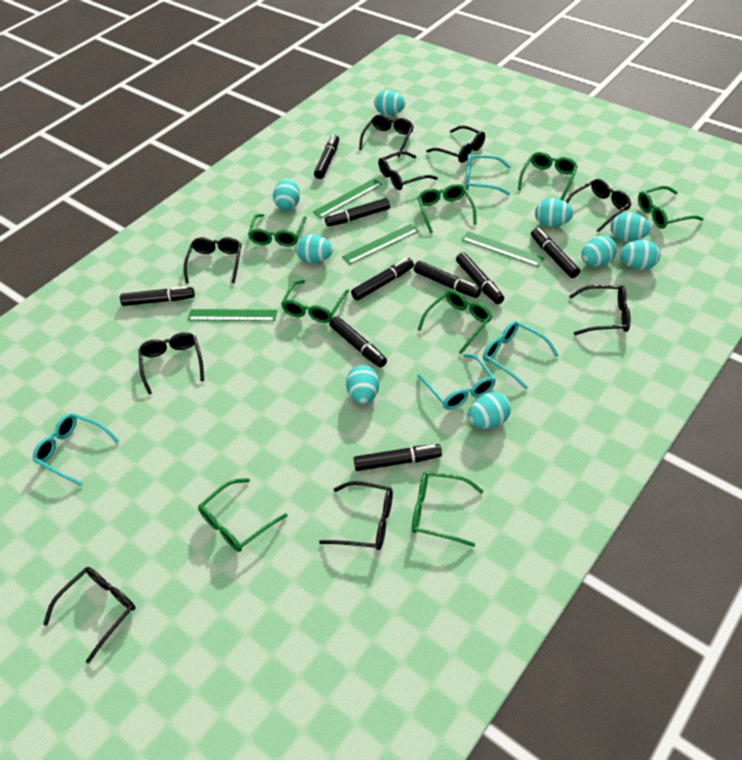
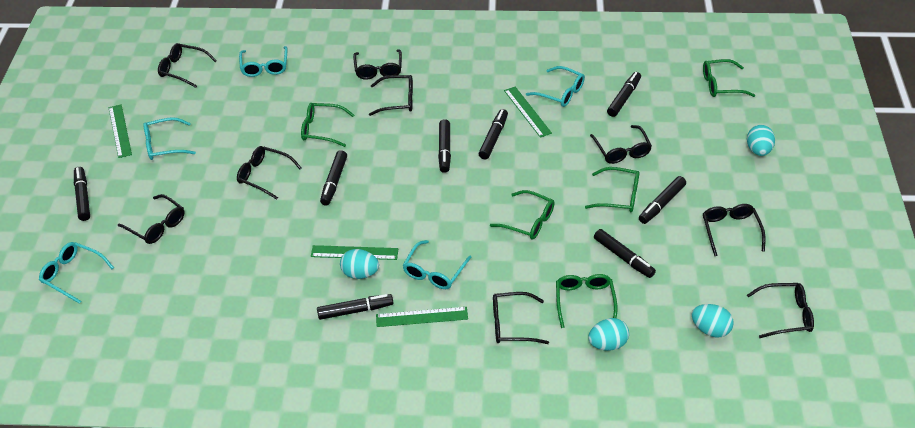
black marker: [120,286,195,306] [314,135,339,179] [325,198,390,227] [329,316,387,367] [351,258,414,301] [354,444,442,471] [414,261,481,298] [456,252,504,304] [531,228,580,278] = 9 -> [74,167,90,221] [317,294,393,320] [320,150,347,206] [438,119,451,173] [479,109,508,159] [594,229,656,278] [607,72,641,117] [639,176,686,224] = 8
green glasses: [198,478,288,552] [248,214,307,247] [281,280,349,323] [412,472,484,547] [417,290,492,354] [418,184,477,233] [518,152,578,200] [638,186,704,229] = 8 -> [301,103,354,147] [490,190,555,240] [556,274,617,328] [585,167,640,212] [703,59,755,97] = 5
turquoise egg: [273,179,300,210] [296,234,333,263] [346,365,379,404] [374,90,405,115] [468,392,511,429] [535,199,574,227] [581,235,617,267] [611,212,651,242] [619,240,660,270] = 9 -> [340,249,379,279] [588,318,629,351] [692,304,734,338] [747,125,775,156] = 4
turquoise glasses: [33,413,119,487] [417,354,496,410] [465,154,511,195] [483,321,559,389] = 4 -> [39,242,114,304] [143,117,196,160] [239,46,287,77] [403,240,472,289] [526,66,585,107] = 5

